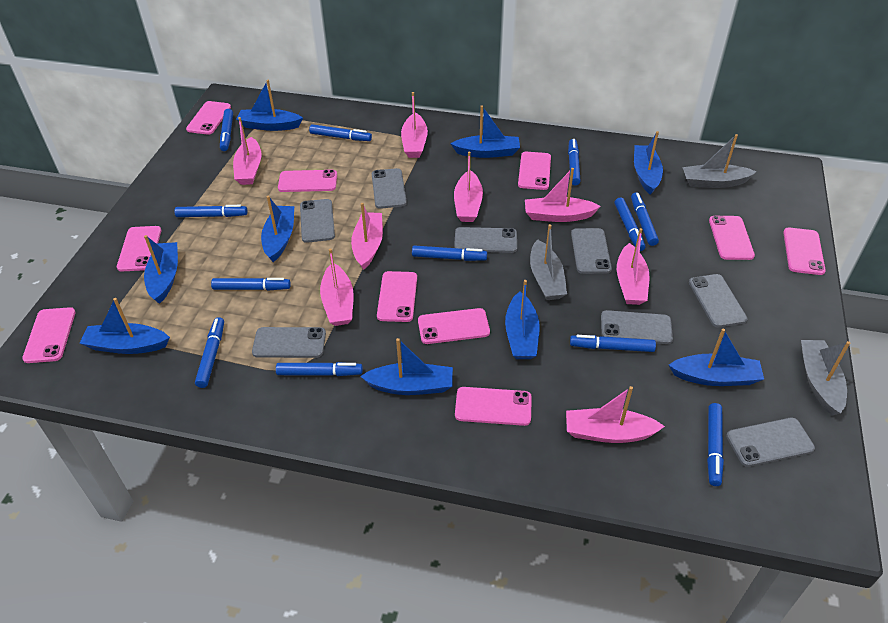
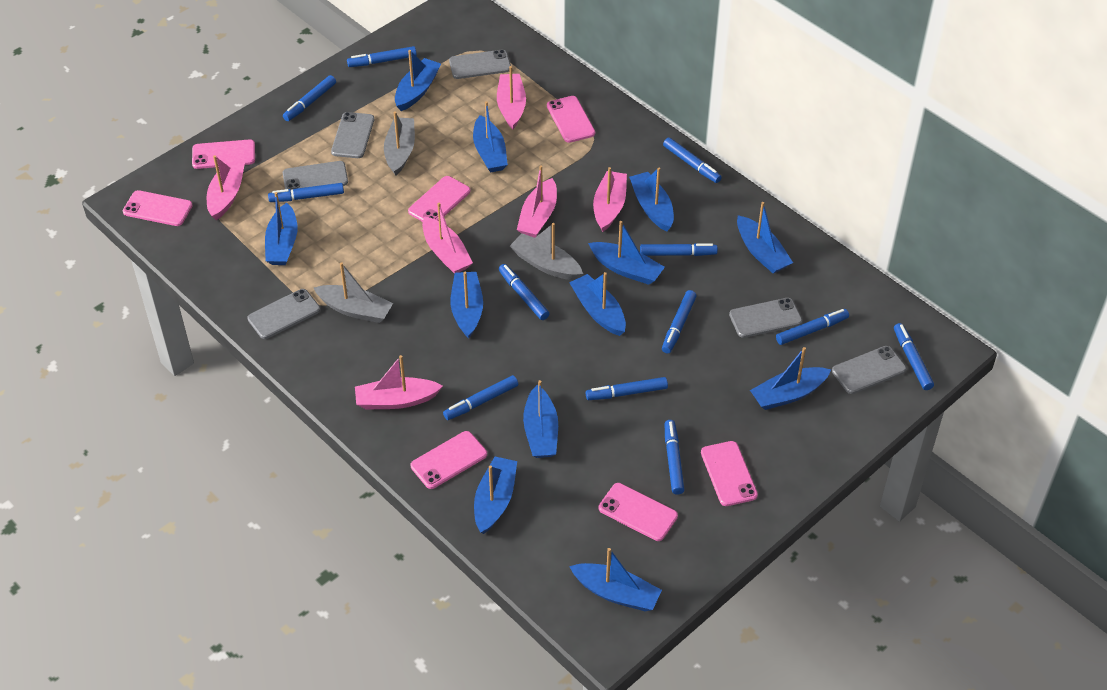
blue boat: [80,298,170,354] [144,235,178,304] [236,80,303,131] [261,196,294,262] [360,338,453,395] [450,105,520,158] [505,280,540,359] [634,131,663,195] [669,329,764,386] = 9 -> [265,192,298,265] [395,50,441,111] [450,272,483,339] [473,101,508,172] [474,457,517,534] [523,380,558,458] [569,272,626,336] [569,548,662,611] [588,221,665,285] [629,168,674,232] [737,202,793,273] [750,347,831,410] = 12
grey phone: [252,327,326,358] [300,199,335,243] [372,168,407,209] [454,227,517,253] [571,228,612,274] [601,310,673,344] [689,274,748,327] [726,418,815,467] = 8 -> [248,289,320,339] [283,161,348,190] [331,112,374,158] [449,50,511,79] [729,298,802,338] [832,346,906,394] = 6
pink boat: [233,117,261,185] [320,248,354,326] [351,203,383,270] [401,92,428,158] [454,152,483,222] [525,168,601,222] [566,386,665,443] [617,228,650,305] = 8 -> [207,155,245,220] [355,355,443,410] [422,203,473,274] [497,66,526,129] [517,165,557,238] [593,167,627,232] = 6
pink phone: [22,307,76,363] [117,226,161,271] [186,101,231,135] [278,169,337,192] [377,271,417,322] [418,308,490,344] [455,387,532,426] [518,152,551,190] [709,216,755,260] [783,228,826,275] = 10 -> [123,190,193,226] [192,140,255,169] [408,176,470,222] [411,431,487,489] [547,96,595,143] [599,483,678,541] [701,441,758,506] = 7

